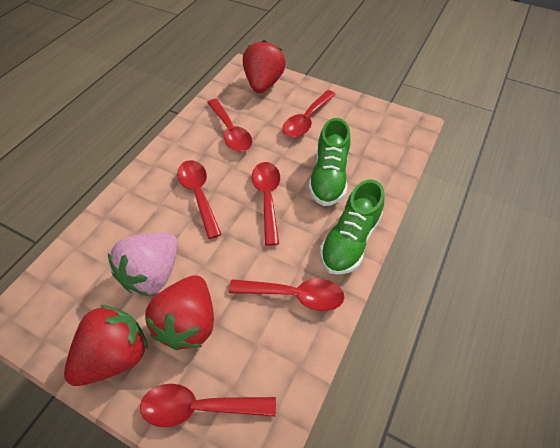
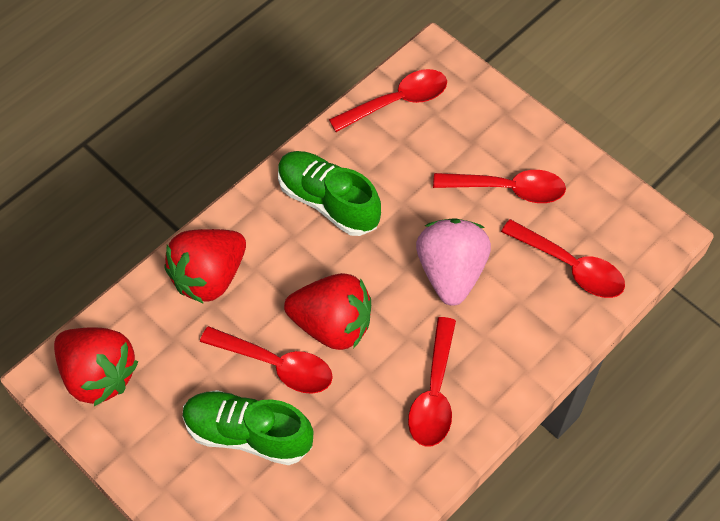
red spoon: [140,384,276,427] [177,160,222,239] [207,99,252,151] [229,279,345,311] [252,162,280,246] [282,90,336,138] = 6 -> [200,326,333,394] [329,69,447,132] [408,317,456,447] [433,170,566,203] [501,219,625,298] = 5

